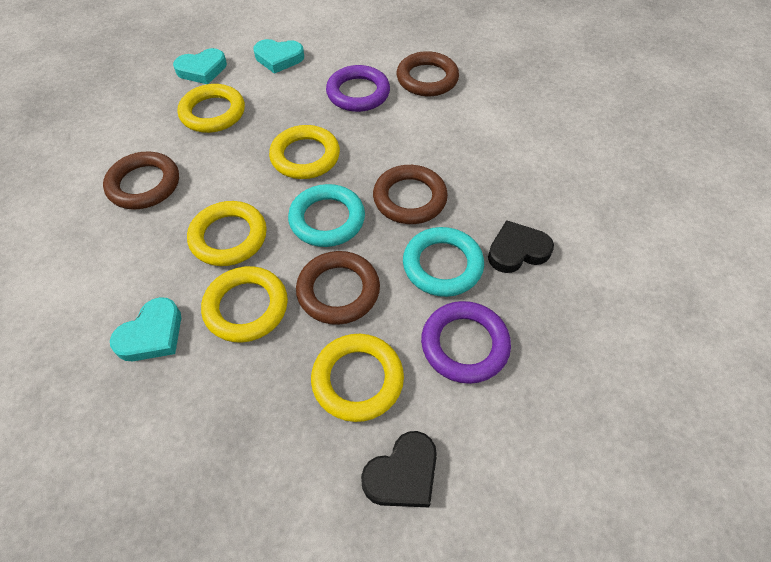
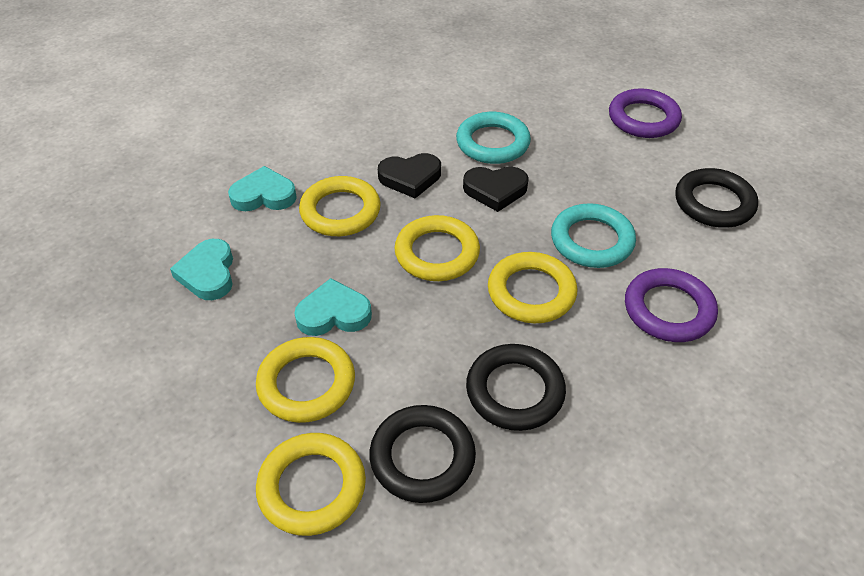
black ring: none = 0 -> [369,405,476,503] [466,344,566,431] [676,168,758,228] = 3
brown ring: [103,152,179,210] [296,251,380,325] [373,165,448,224] [397,51,459,96] = 4 -> none = 0

